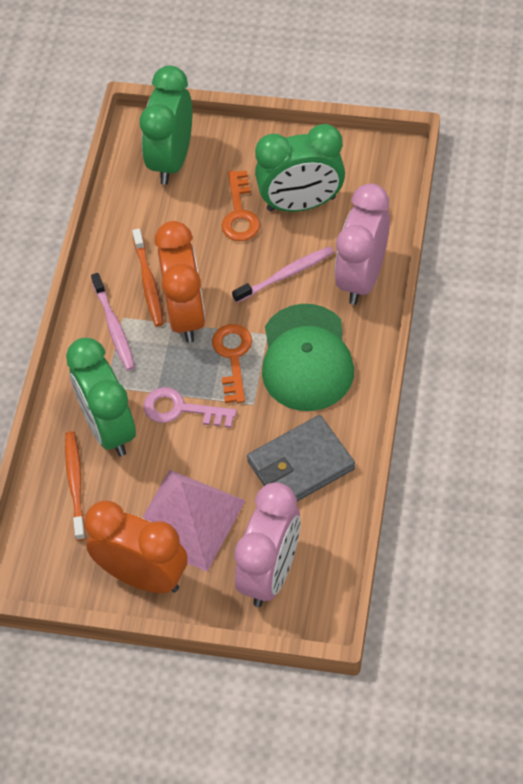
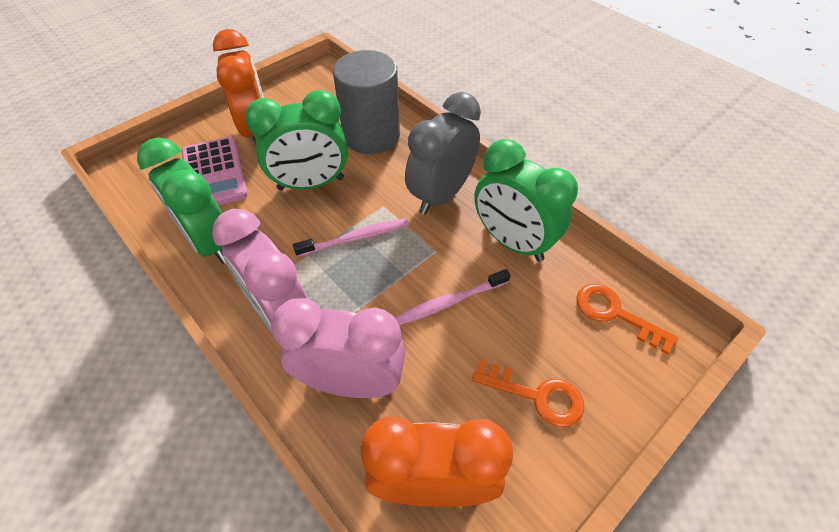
green cap: [262,304,354,411] = 1 -> none = 0
grey clock: none = 0 -> [405,92,481,215] = 1
grey cylinder: none = 0 -> [333,50,400,154] = 1
grey wallet: [247,415,355,501] = 1 -> none = 0
orange toothbrush: [65,431,86,541] [132,229,164,327] = 2 -> none = 0
pink calculator: none = 0 -> [182,137,248,205] = 1
pink key: [143,387,237,428] = 1 -> none = 0
pink pyramid: [142,470,246,572] = 1 -> none = 0

